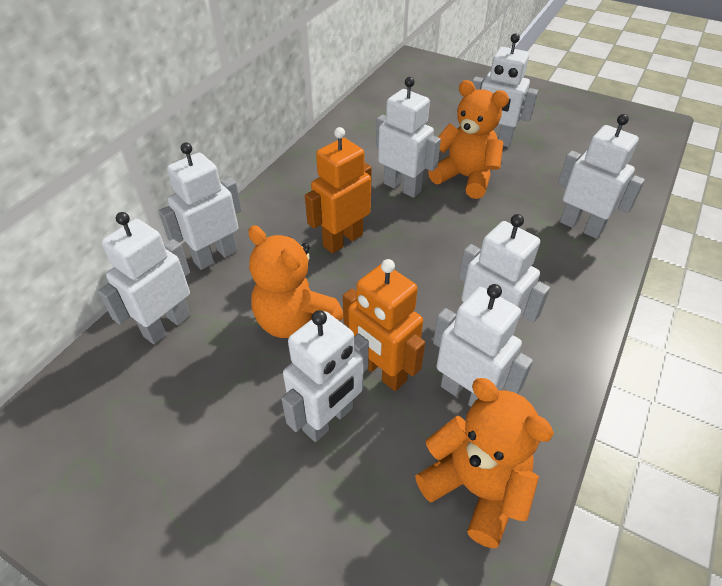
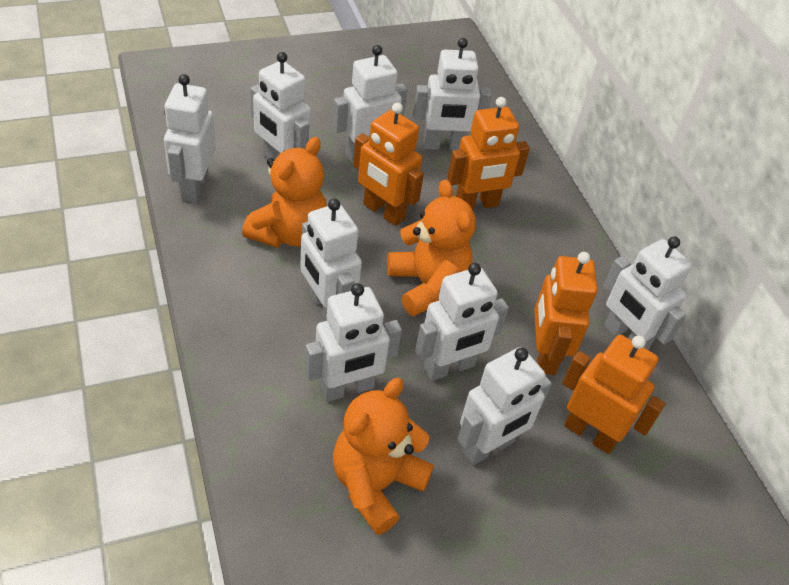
orange robot: [305,127,372,254] [343,259,425,391] = 2 -> [353,102,424,226] [447,97,530,210] [534,252,598,375] [562,335,666,454] = 4
white robot: [98,212,190,344] [158,143,242,270] [281,310,369,442] [376,77,441,198] [433,284,533,407] [459,214,550,322] [472,33,538,147] [558,114,645,239] = 8 -> [164,74,216,203] [250,52,311,160] [300,199,362,320] [305,283,402,402] [333,45,407,163] [413,38,492,150] [415,263,509,381] [458,347,552,465] [603,236,692,350] = 9

